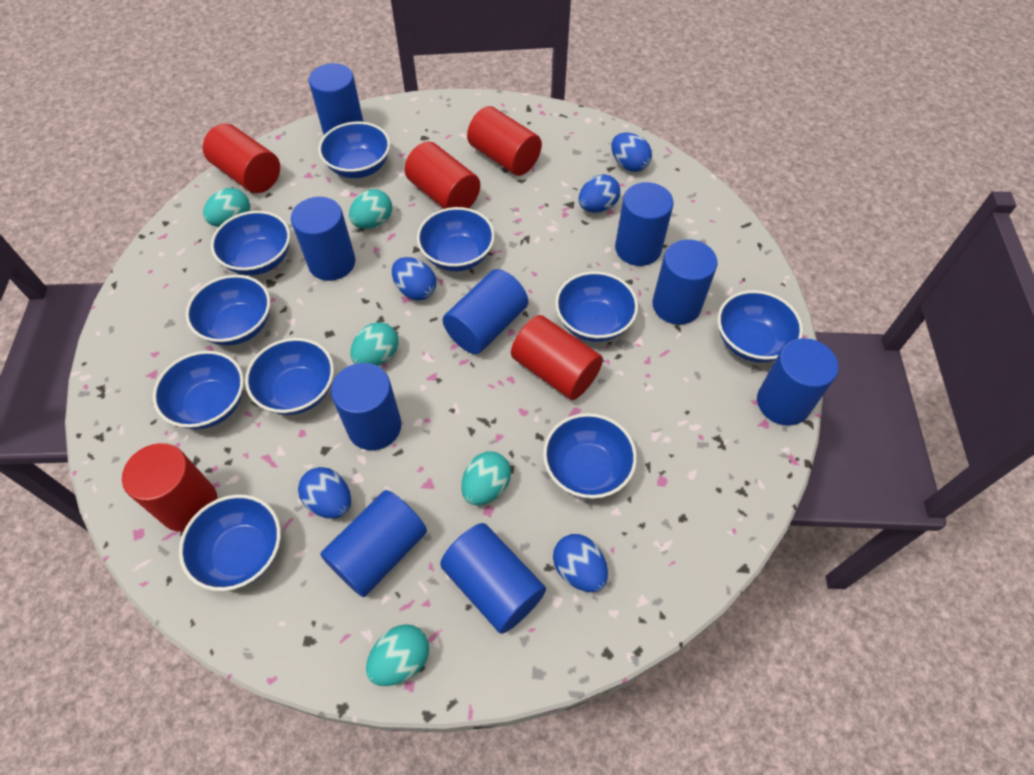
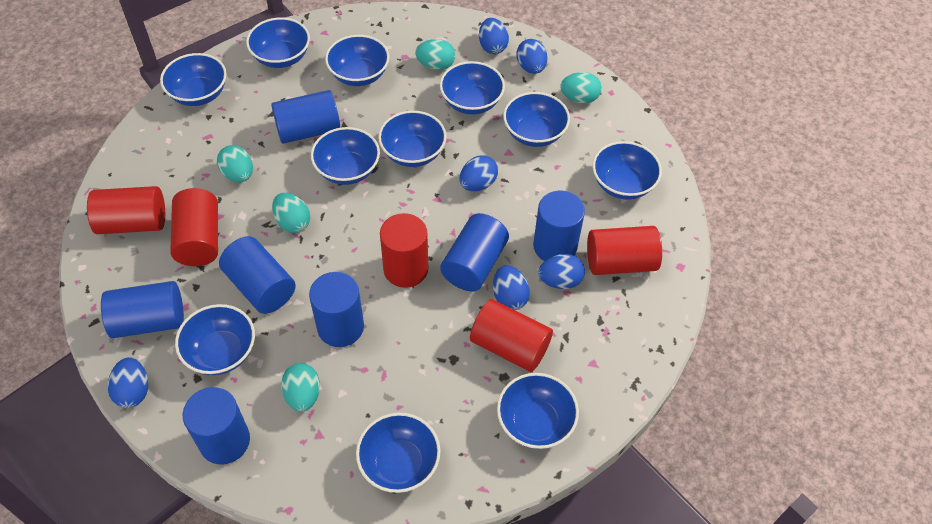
blue bowl: [153,351,244,429] [179,494,281,591] [186,275,270,346] [211,211,290,275] [245,338,334,415] [318,122,390,178] [417,207,495,271] [543,413,637,499] [555,271,638,342] [718,290,803,363] = 10 -> [160,53,227,106] [175,304,255,375] [246,17,310,68] [311,127,380,185] [325,35,389,86] [356,413,441,493] [378,111,447,167] [440,61,505,115] [497,373,579,449] [503,92,570,147] [593,141,662,200] = 11
blue cylinder: [291,197,355,281] [309,63,363,135] [320,490,427,597] [331,363,402,450] [440,523,546,634] [443,269,528,354] [615,182,674,266] [652,239,717,325] [757,338,838,426] = 9 -> [101,281,184,338] [183,387,250,464] [219,236,296,314] [271,90,340,144] [309,272,364,347] [440,213,509,291] [533,191,585,261] = 7
blue egg: [298,467,351,519] [392,257,436,301] [553,534,608,592] [579,174,620,213] [611,133,652,172] = 5 -> [108,357,148,408] [460,155,498,191] [479,18,509,54] [493,265,530,310] [516,39,547,74] [538,254,585,289] = 6

